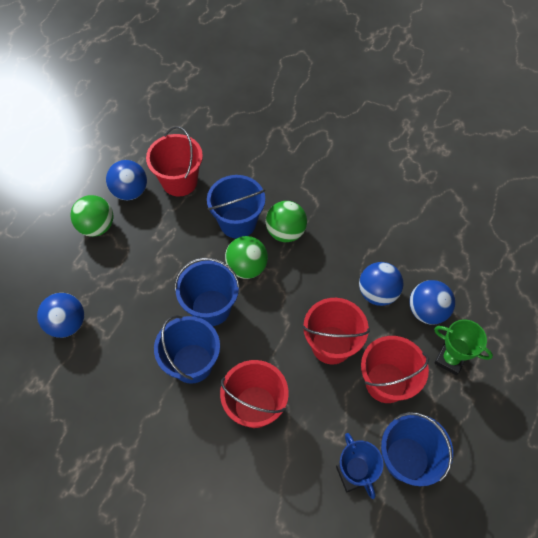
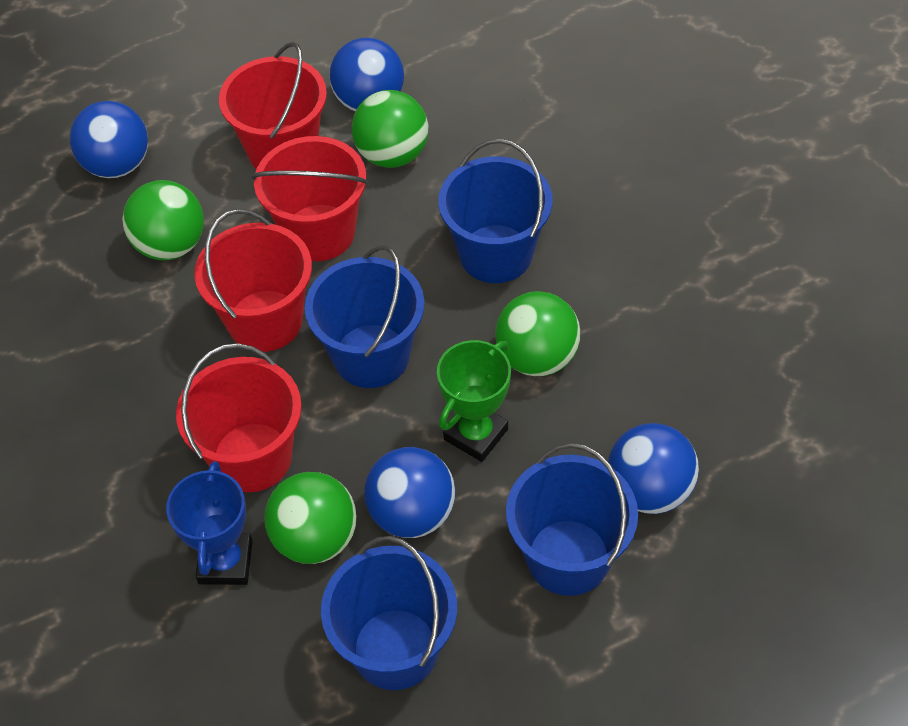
green ball: [70,195,113,237] [225,236,268,279] [266,201,307,242] = 3 -> [122,180,204,260] [264,472,357,564] [352,90,428,168] [495,291,580,376] = 4

